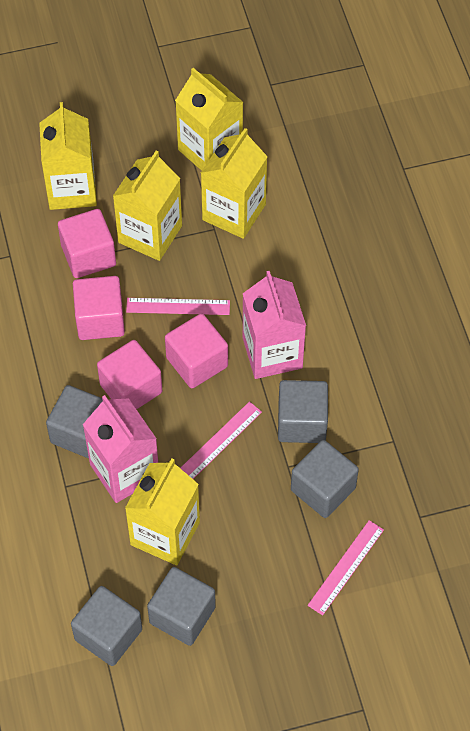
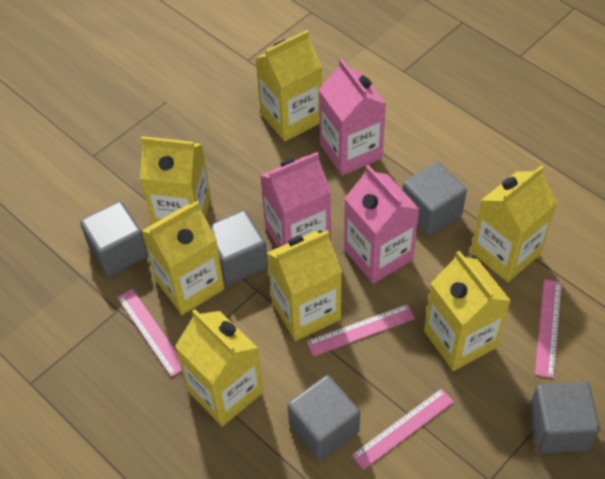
pink carton: [83,395,158,503] [243,271,306,379] = 2 -> [260,152,331,248] [319,59,386,176] [344,165,419,284] = 3
pink cube: [58,209,116,278] [73,276,125,340] [97,340,162,410] [165,313,228,388] = 4 -> none = 0
pink ruler: [126,298,230,315] [180,401,262,479] [307,520,384,615] = 3 -> [117,289,182,377] [306,304,415,356] [352,388,454,470] [535,279,562,378] = 4
yellow carton: [39,102,97,210] [113,150,182,261] [125,458,200,565] [175,68,243,171] [201,128,268,239] = 5 -> [140,136,211,224] [142,201,225,315] [175,309,263,427] [255,30,322,141] [267,230,342,341] [424,251,511,371] [471,165,558,282] = 7

